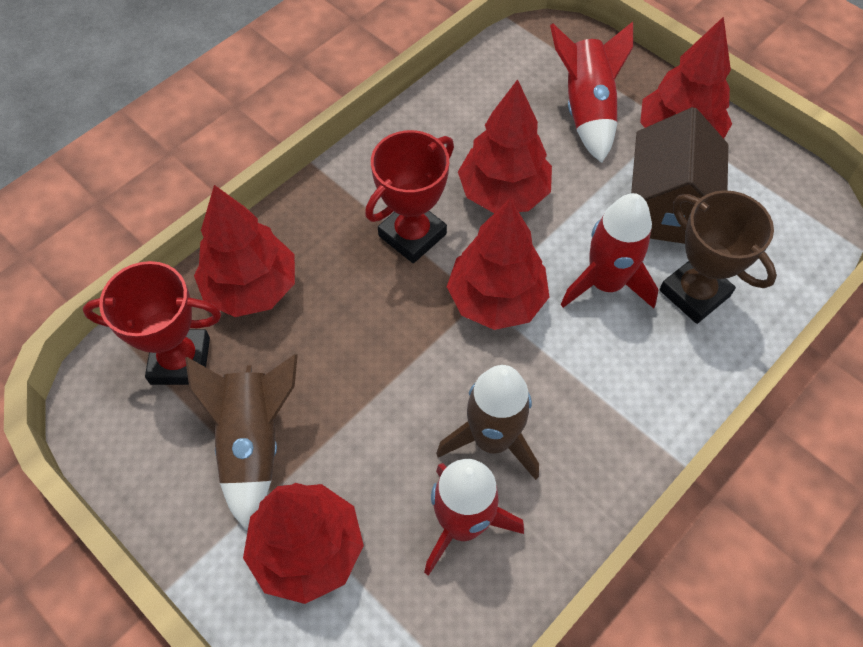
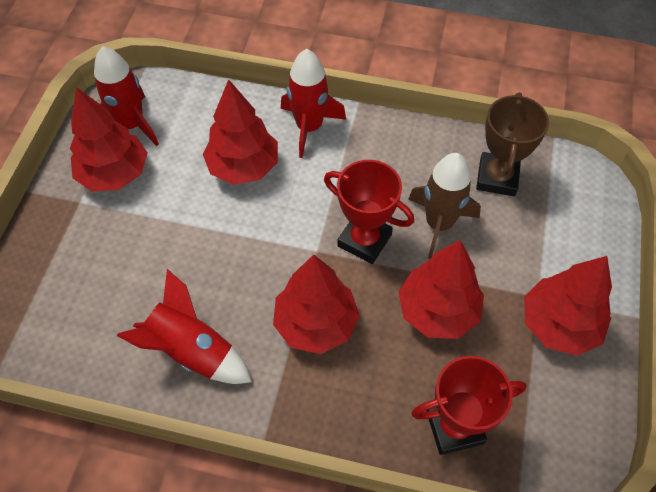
brown house: [631,107,728,244] = 1 -> none = 0
brown rocket: [185,354,298,530] [436,365,539,480] = 2 -> [408,153,481,259] = 1

